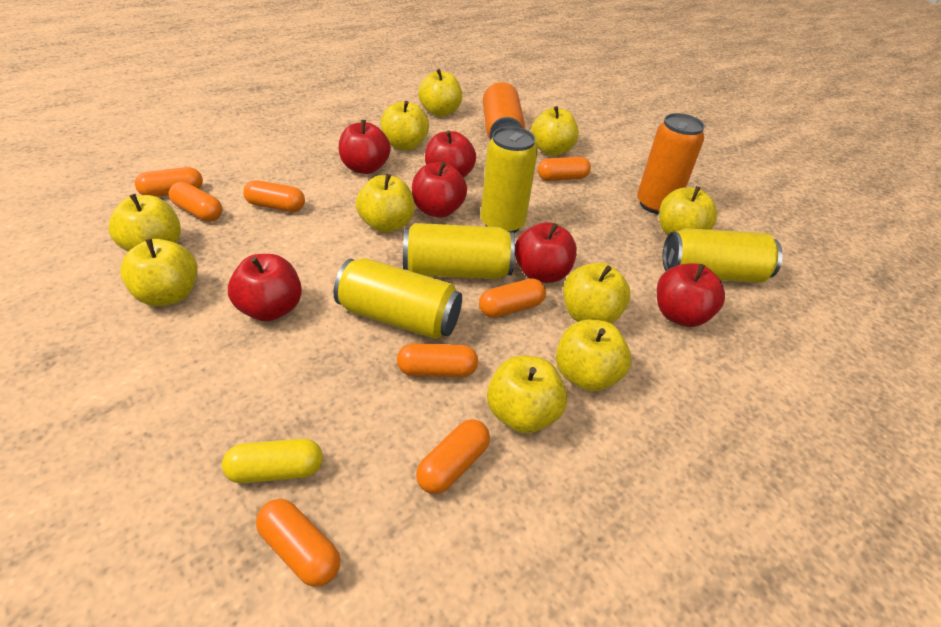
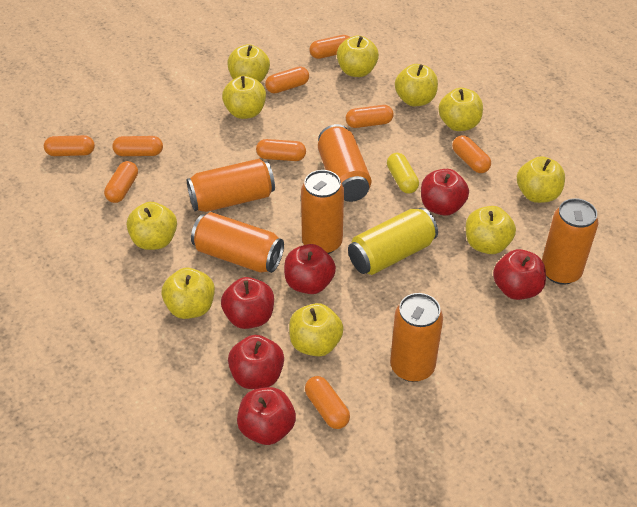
orange can: [483,82,525,140] [637,113,705,214] = 2 -> [187,159,275,212] [191,212,284,273] [301,170,344,254] [318,124,371,202] [390,293,443,382] [542,198,598,285] = 6
orange capsule: [135,167,203,197] [169,182,223,222] [243,180,305,212] [256,499,340,587] [397,343,478,377] [416,419,490,494] [479,278,546,318] [537,157,591,181] = 8 -> [44,135,95,156] [104,161,138,203] [112,136,163,156] [256,139,306,161] [265,66,309,94] [305,376,350,429] [309,35,350,59] [346,105,394,128] [452,135,491,173] = 9
yellow can: [334,258,462,339] [403,223,515,279] [481,126,538,233] [663,228,783,283] = 4 -> [348,207,438,275] = 1

